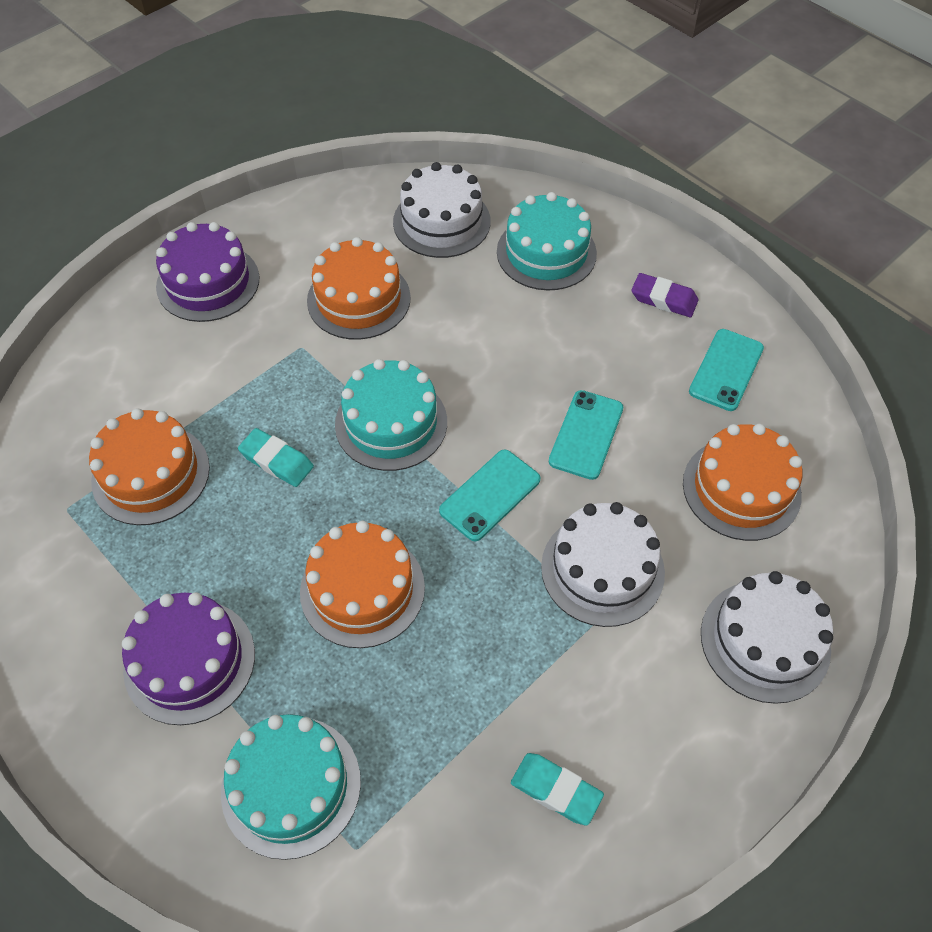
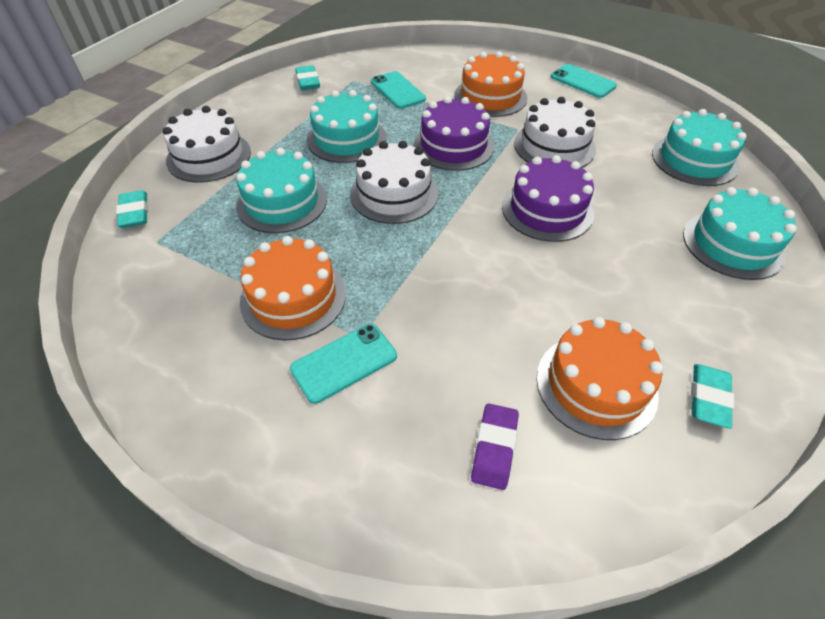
orange cake: [89,408,210,525] [300,521,425,648] [307,237,411,340] [683,423,803,541] = 4 -> [240,236,346,340] [454,51,527,117] [537,317,664,440] = 3
turquoise cake: [221,714,361,860] [335,359,447,471] [497,192,597,291] = 3 -> [236,148,327,233] [307,90,386,163] [652,109,747,186] [683,187,797,280] = 4
turquoise eraser: [238,428,314,487] [511,753,604,825] = 2 -> [116,190,148,228] [295,65,320,90] [691,364,734,429] = 3

